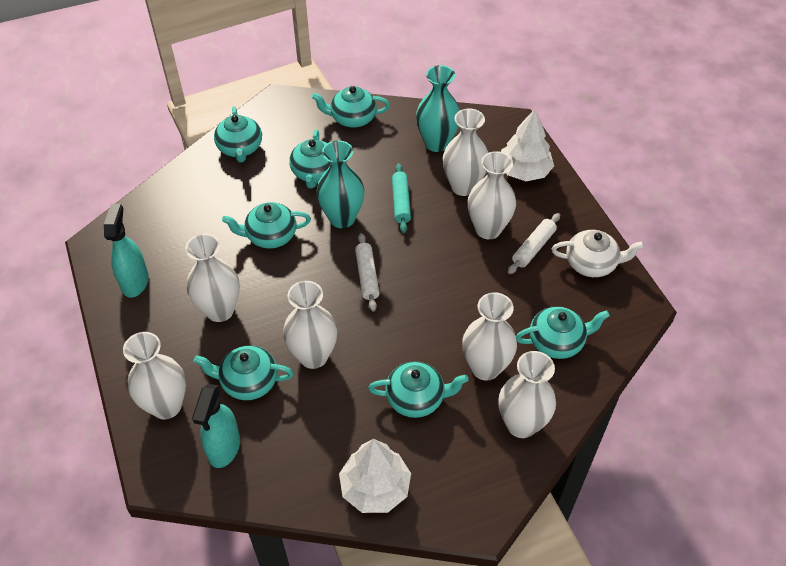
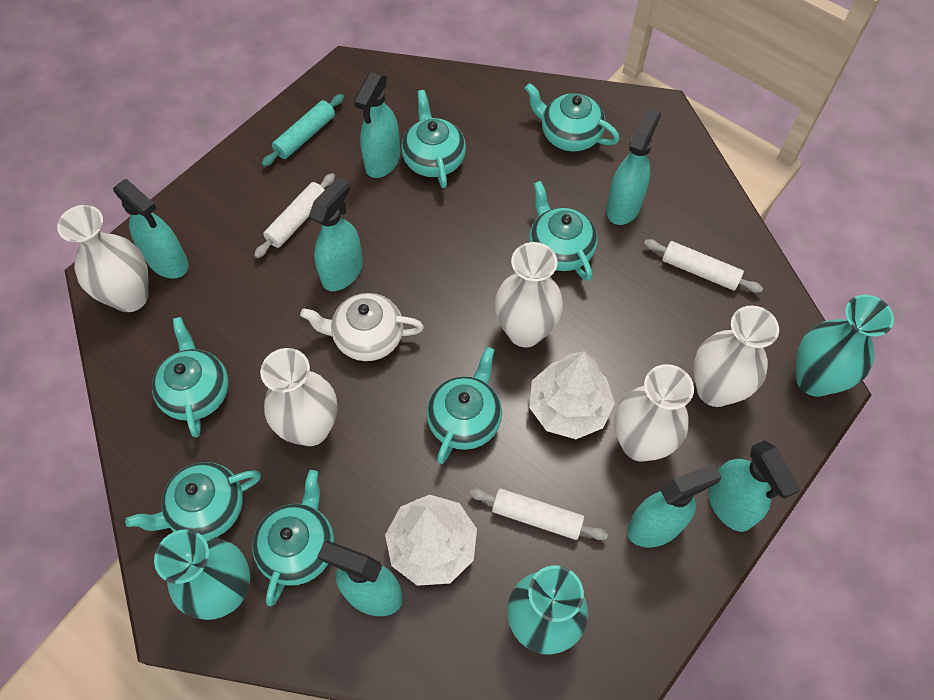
turquoise spray bottle: [104,204,149,298] [192,384,240,468] = 2 -> [113,179,188,279] [309,176,363,291] [317,541,403,616] [354,72,400,178] [606,107,661,225] [627,463,721,547] [708,440,801,532] = 7
turquoise vase: [316,140,365,228] [416,65,460,152] = 2 -> [154,529,250,620] [507,565,588,654] [796,295,894,397] = 3
white rolling pin: [355,233,380,311] [508,213,560,274] = 2 -> [254,173,335,258] [469,488,608,540] [644,239,763,293] = 3
white vase: [123,332,186,419] [185,234,240,322] [283,281,337,369] [443,108,488,196] [462,292,517,381] [468,151,516,239] [499,351,556,438] = 7 -> [57,205,149,312] [260,348,338,446] [495,242,563,347] [614,364,694,462] [693,306,779,407] = 5

